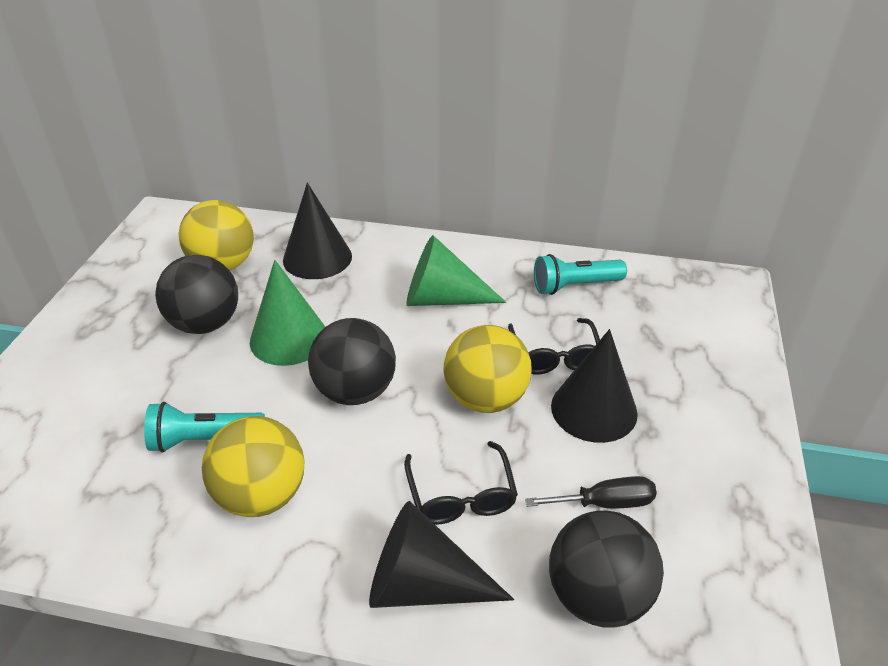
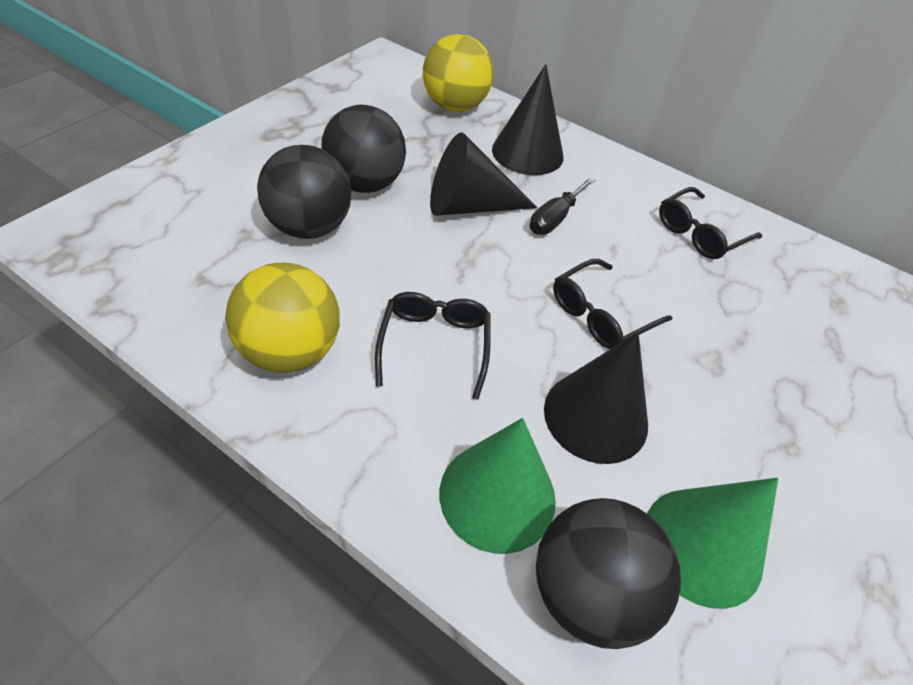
black glasses: [404,441,518,525] [508,318,600,375] = 2 -> [375,292,491,400] [553,259,672,349] [659,187,762,259] = 3
turquoise flashlight: [144,402,265,453] [534,254,627,295] = 2 -> none = 0
yellow ball: [179,200,254,270] [202,416,304,517] [444,325,532,413] = 3 -> [225,263,340,373] [423,34,494,112] = 2

